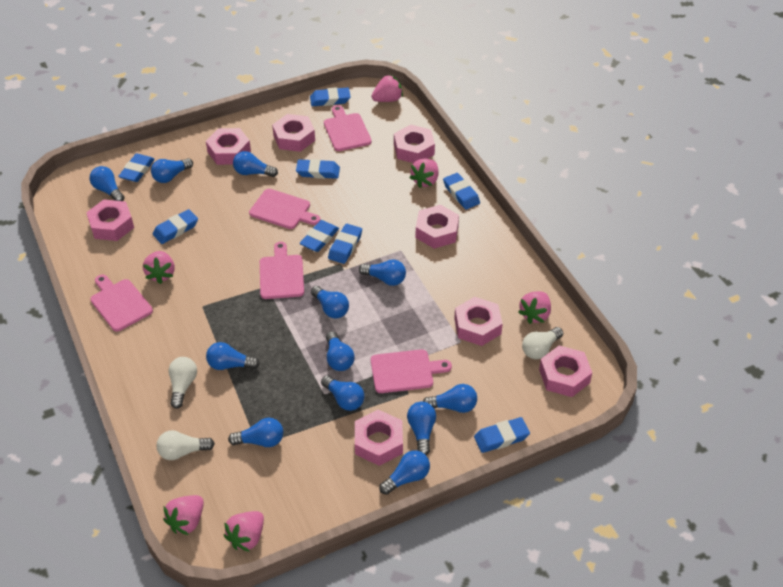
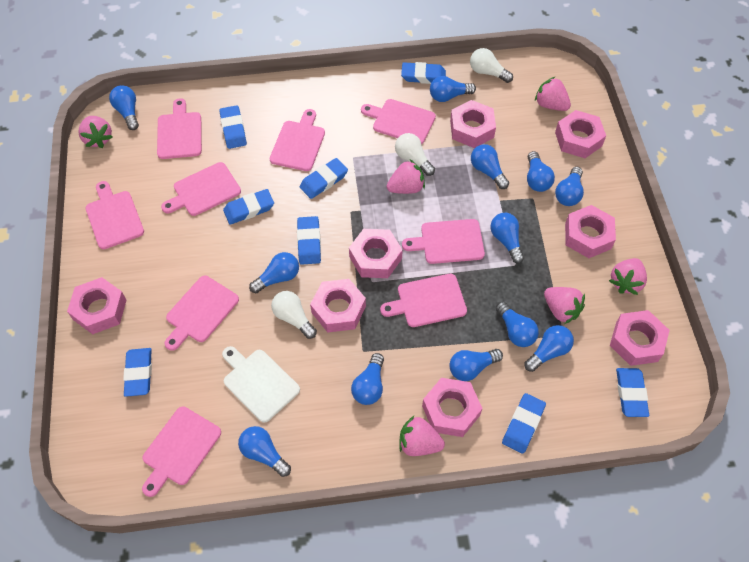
pink cutting board: [90,275,153,332] [249,189,320,229] [260,242,304,299] [324,105,372,151] [371,349,452,393] = 5 -> [86,181,144,249] [142,406,221,497] [157,98,202,159] [161,162,241,216] [164,276,239,351] [270,109,325,171] [361,99,436,144] [380,274,467,327] [402,219,485,264] = 9
white cutting board: none = 0 -> [222,346,300,423] = 1

